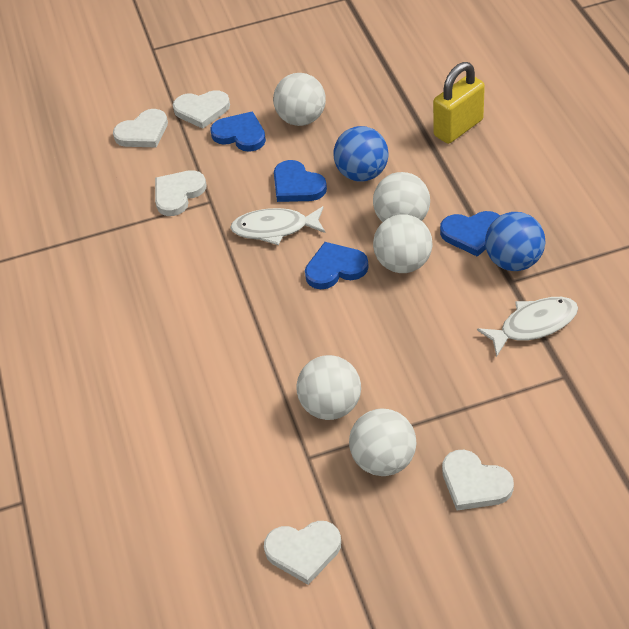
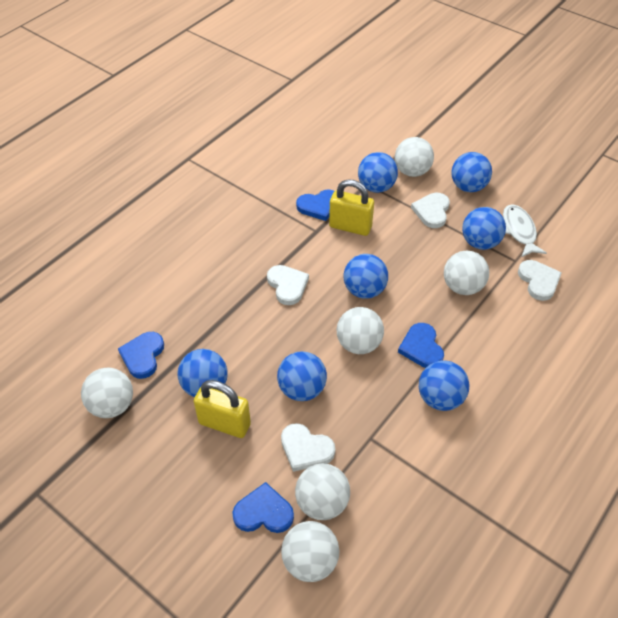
blue ball: [333,126,389,181] [485,212,545,271] = 2 -> [178,349,228,397] [277,351,327,401] [344,254,388,299] [358,152,398,193] [419,361,469,411] [452,152,492,192] [462,207,506,250] = 7
white ball: [273,73,326,126] [296,355,361,420] [349,409,417,476] [373,172,430,222] [373,214,432,273] = 5 -> [81,368,133,418] [281,521,339,582] [295,463,350,520] [337,307,384,354] [395,137,434,177] [444,251,489,295] = 6
white fish: [230,206,326,245] [477,297,578,357] = 2 -> [503,204,547,257] = 1
white heart: [113,109,168,148] [155,170,207,216] [173,90,230,129] [264,521,341,585] [442,450,514,510] = 5 -> [267,265,309,305] [281,423,335,472] [411,193,450,228] [518,260,562,301] = 4
yellow padlock: [433,62,485,144] = 1 -> [193,380,251,438] [329,179,374,236] = 2

